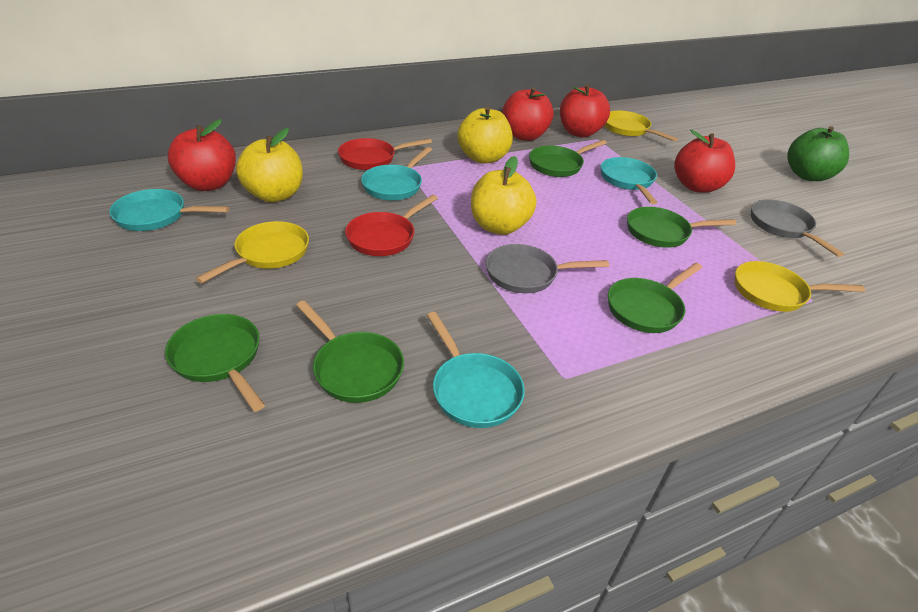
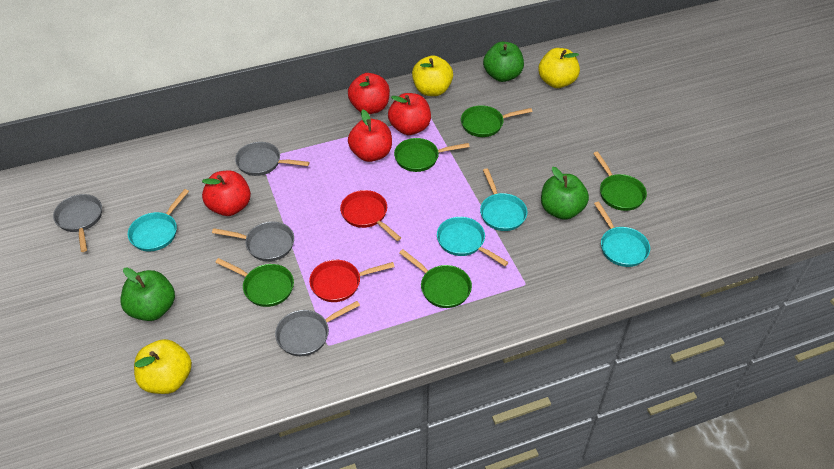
green apple: [787,126,849,181] = 1 -> [120,267,175,321] [483,42,524,82] [541,167,589,220] = 3
grey pan: [486,244,609,293] [751,199,844,257] = 2 -> [53,194,102,252] [212,221,294,261] [235,142,310,176] [275,301,360,356] = 4
yellow pan: [196,221,309,283] [604,111,678,141] [735,261,865,312] = 3 -> none = 0

